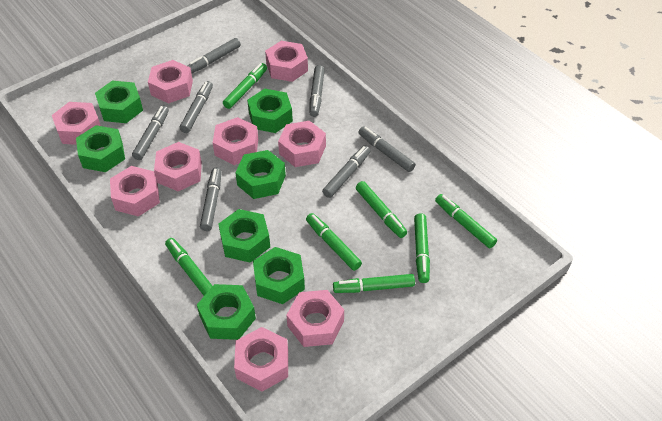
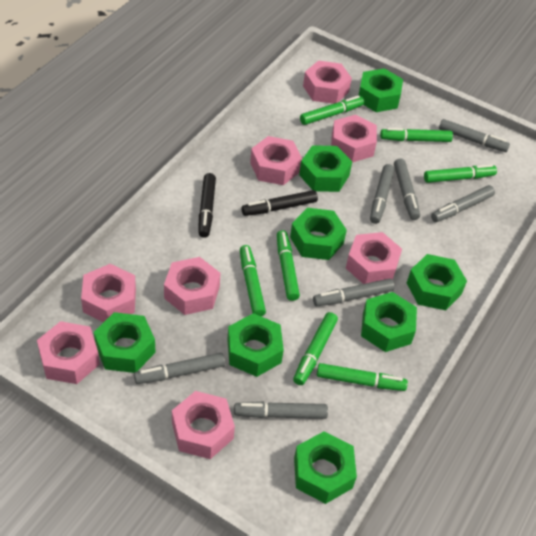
black marker: none = 0 -> [199,173,216,238] [242,190,318,216] = 2
green nut: [76,125,125,172] [95,81,143,123] [197,284,256,340] [218,209,270,263] [235,150,286,199] [247,89,293,133] [253,247,305,304] = 7 -> [94,312,156,373] [227,313,284,377] [290,208,347,260] [294,431,357,504] [299,145,352,192] [359,68,403,112] [361,292,417,352] [407,254,467,310] = 8
pink nut: [52,102,101,145] [110,166,160,217] [148,60,193,104] [154,142,202,191] [213,117,258,165] [234,327,288,392] [265,41,308,82] [278,121,326,167] [286,290,344,347] = 9 -> [37,321,100,384] [81,264,136,322] [164,257,220,315] [172,391,235,459] [250,136,302,185] [303,60,352,104] [331,115,377,163] [346,232,402,284] = 8

